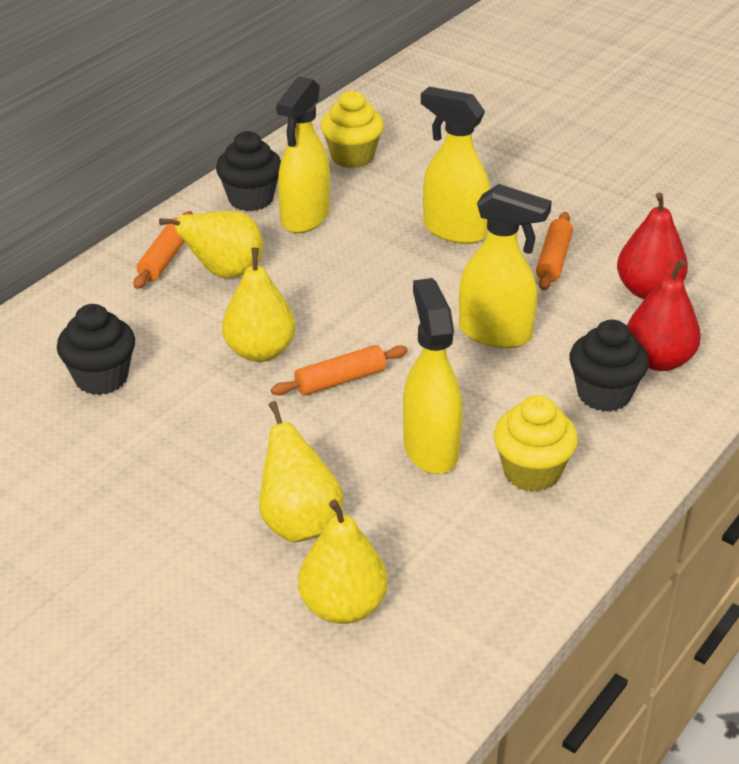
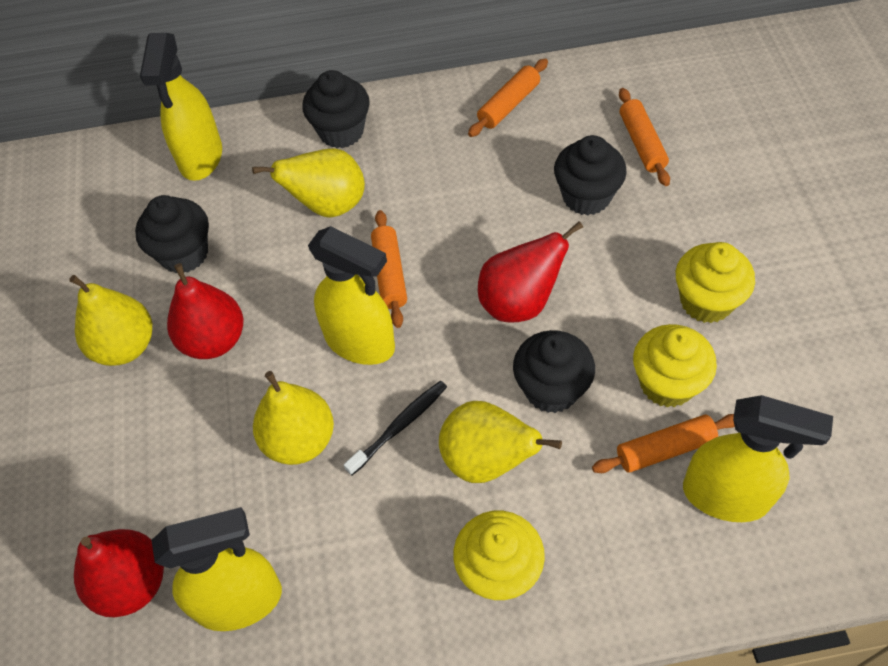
black cupcake: [57,304,135,395] [216,131,281,211] [570,320,649,412] = 3 -> [135,195,209,273] [302,70,370,148] [513,330,595,413] [554,135,627,215] = 4
black toothbrush: none = 0 -> [344,381,447,476] = 1
orange rolling pin: [134,211,193,289] [271,345,408,396] [536,212,573,291] = 3 -> [371,210,407,328] [468,58,548,137] [592,414,735,473] [619,88,670,186] = 4
red pear: [617,193,688,299] [627,259,701,371] = 2 -> [74,529,164,617] [167,263,243,359] [478,221,583,323] = 3
yellow cupcake: [321,90,384,168] [494,395,578,492] = 2 -> [453,511,545,600] [633,324,717,408] [676,242,755,323] = 3

